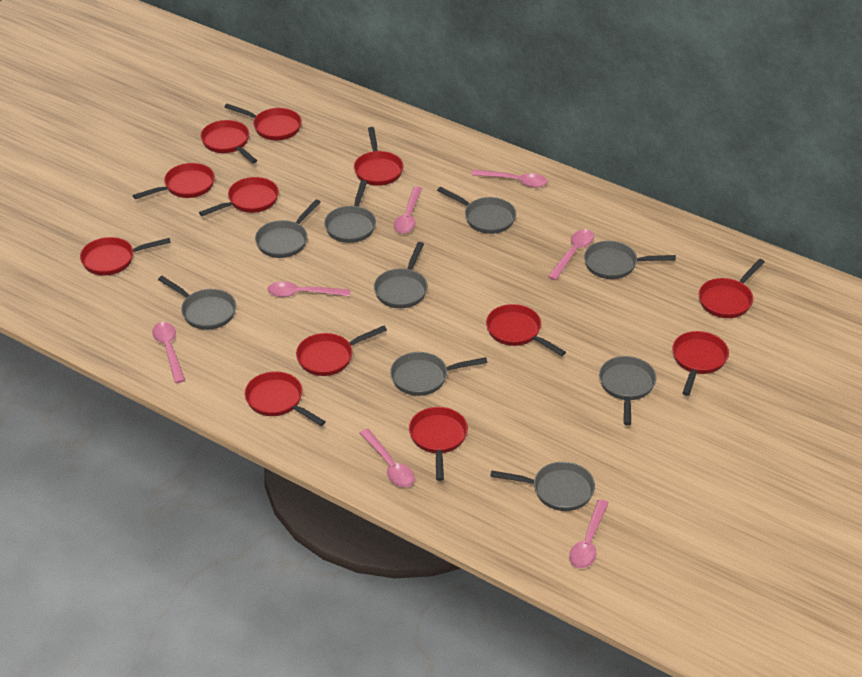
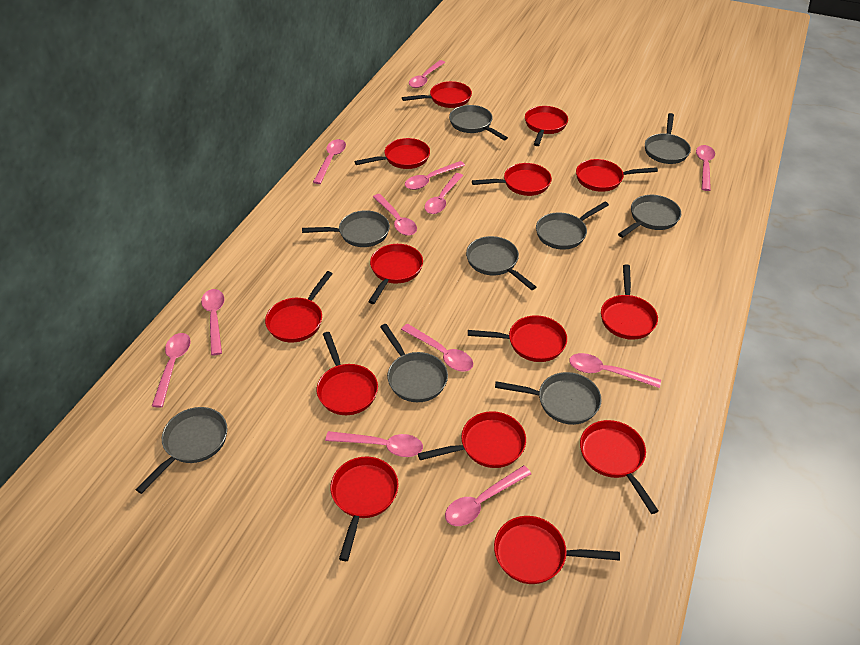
pink spoon: [152,322,185,383] [268,281,351,297] [360,429,415,487] [394,186,422,234] [472,170,547,188] [548,229,594,280] [569,499,609,569] = 7 -> [152,333,191,408] [201,289,225,355] [313,139,346,184] [325,431,423,457] [373,194,417,236] [401,324,473,372] [405,161,465,190] [409,60,445,88] [424,173,463,214] [445,465,531,526] [569,353,661,388] [696,145,715,191] = 12
red pan: [80,237,171,276] [133,163,215,199] [199,177,279,216] [200,120,257,163] [225,104,302,140] [245,371,326,426] [296,326,387,376] [354,127,404,186] [409,407,468,481] [486,304,566,356] [672,331,729,396] [699,259,765,318] = 12 -> [265,271,333,342] [317,332,378,415] [330,456,399,561] [354,138,430,169] [368,244,423,304] [402,81,472,108] [418,411,526,468] [468,315,567,362] [472,163,552,196] [494,516,620,584] [525,106,568,146] [576,159,658,192] [580,420,659,514] [601,264,658,340] = 14

